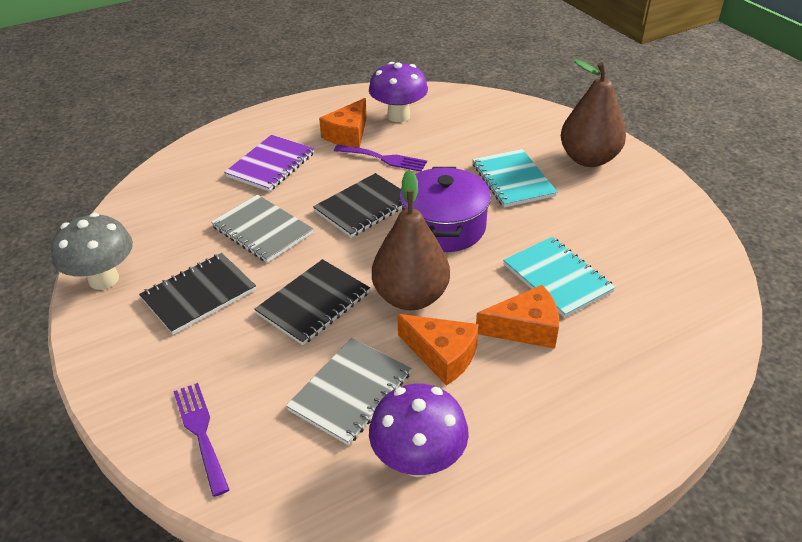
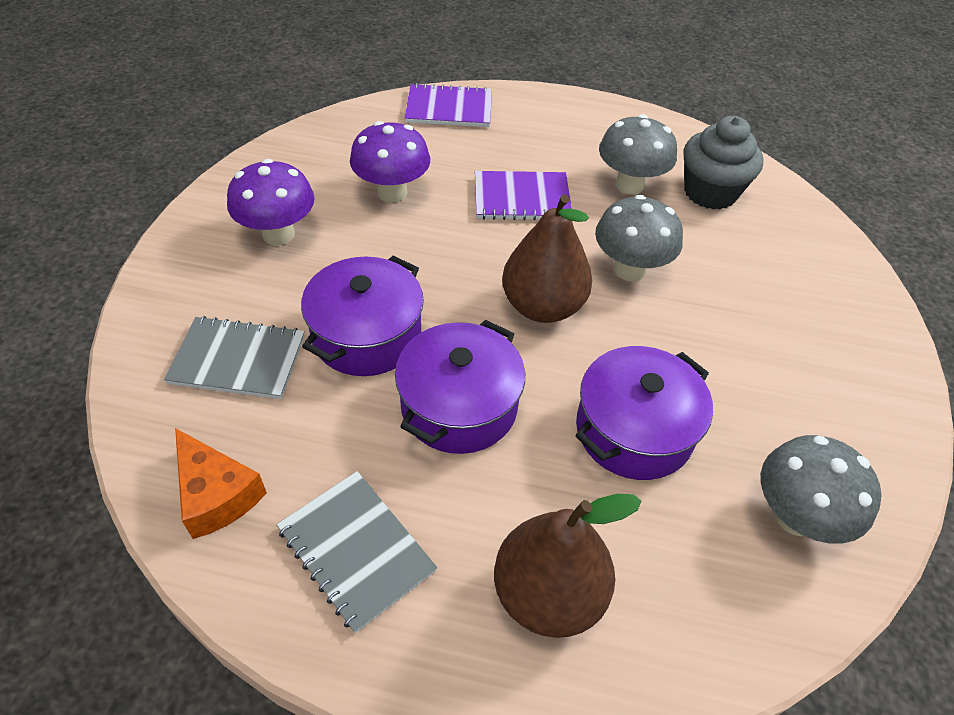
black notebook: [139,253,256,335] [254,259,370,345] [313,173,402,238] = 3 -> none = 0
grey cupcake: none = 0 -> [684,116,764,210] = 1
grey mushroom: [51,213,133,290] = 1 -> [595,195,683,281] [599,114,677,195] [761,435,882,544] = 3
orange cheese: [319,98,367,148] [397,314,479,386] [476,285,559,349] = 3 -> [175,428,267,539] = 1
purple fork: [173,383,230,497] [334,145,427,172] = 2 -> none = 0
purple notebook: [224,135,315,192] = 1 -> [405,83,492,127] [475,171,572,220] = 2
purple pot: [400,167,491,252] = 1 -> [301,256,424,376] [395,320,525,454] [575,346,713,480] = 3
turquoise notebook: [472,149,557,208] [503,237,616,318] = 2 -> none = 0

